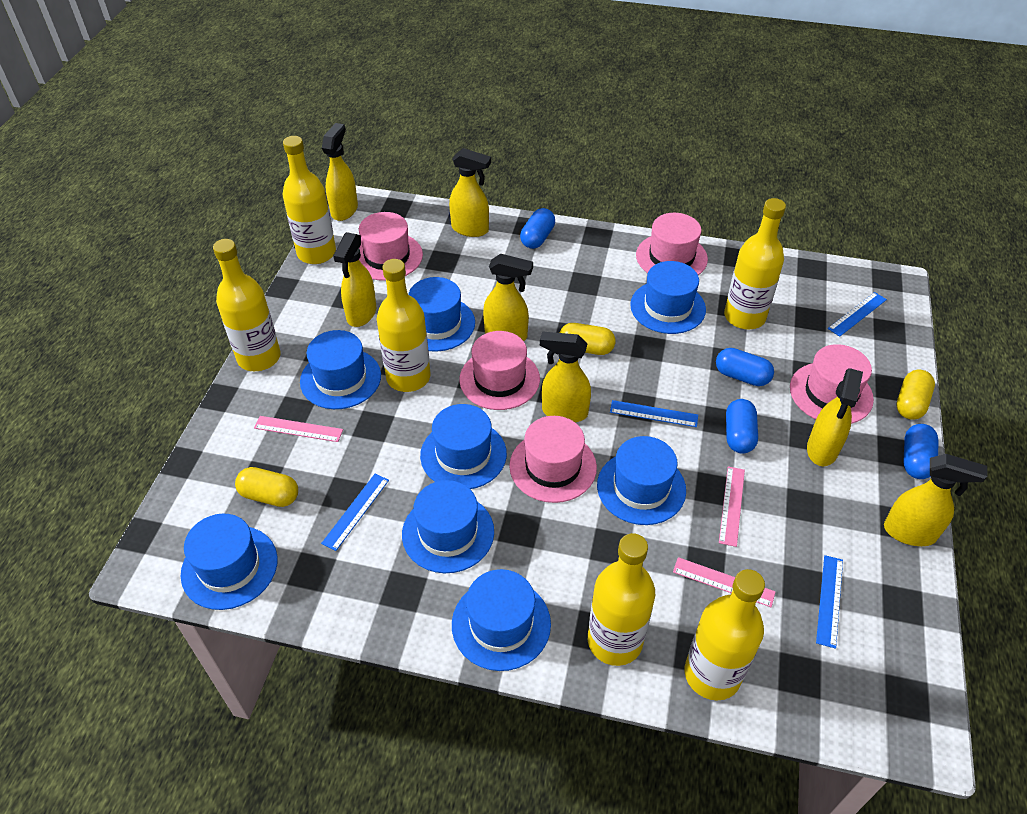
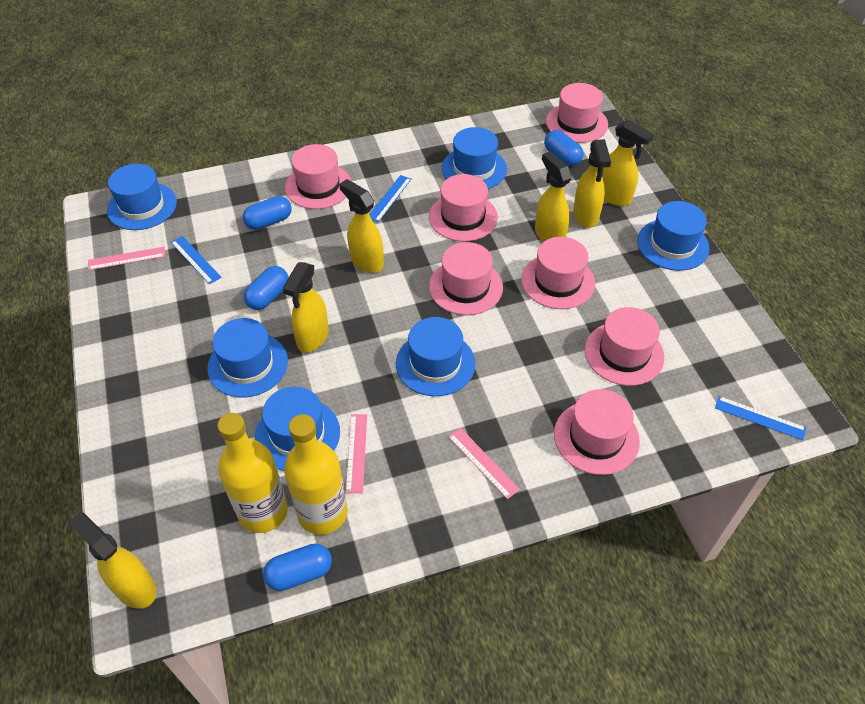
blue hat: [181,514,278,610] [300,330,381,409] [402,480,494,573] [408,277,475,352] [420,404,507,489] [452,569,551,671] [597,436,686,525] [630,261,706,334] = 8 -> [107,164,177,230] [207,318,288,397] [255,387,340,471] [396,317,475,396] [442,127,507,189] [637,201,709,271] = 6
blue ruler: [321,474,389,551] [610,400,698,427] [816,555,843,649] [828,292,887,337] = 4 -> [171,236,222,284] [369,175,412,222] [715,396,806,440] = 3
pink hat: [359,212,423,281] [459,331,540,410] [509,416,597,503] [636,213,708,275] [790,344,874,424] = 5 -> [285,144,351,209] [429,174,498,241] [429,242,503,315] [521,237,595,309] [546,83,608,143] [554,389,640,475] [585,307,664,386] = 7
yellow bottle: [213,239,281,371] [283,136,336,264] [377,259,431,392] [588,533,655,666] [685,569,765,701] [724,198,786,329] = 6 -> [218,413,288,533] [284,414,348,535] = 2
yellow capsule: [235,467,298,507] [560,323,615,355] [896,370,935,419] = 3 -> none = 0
yellow spray bottle: [322,123,358,221] [333,232,376,327] [449,148,491,237] [483,254,533,341] [540,331,591,423] [807,368,863,466] [884,454,988,546] = 7 -> [68,512,156,609] [283,262,329,352] [339,179,384,273] [535,151,572,242] [573,139,611,227] [602,120,654,206] = 6

